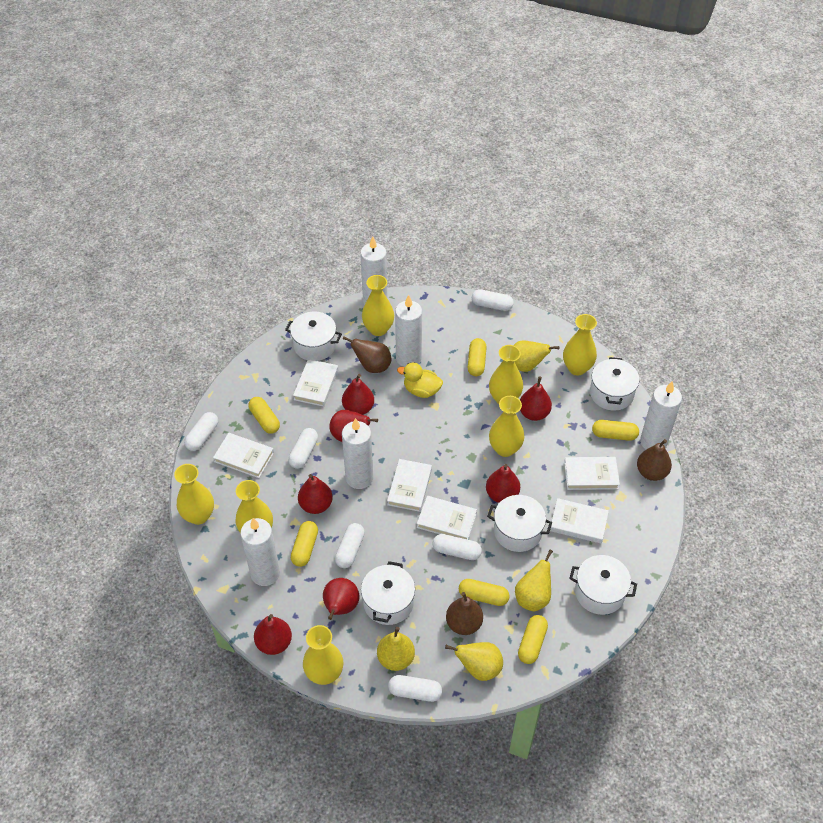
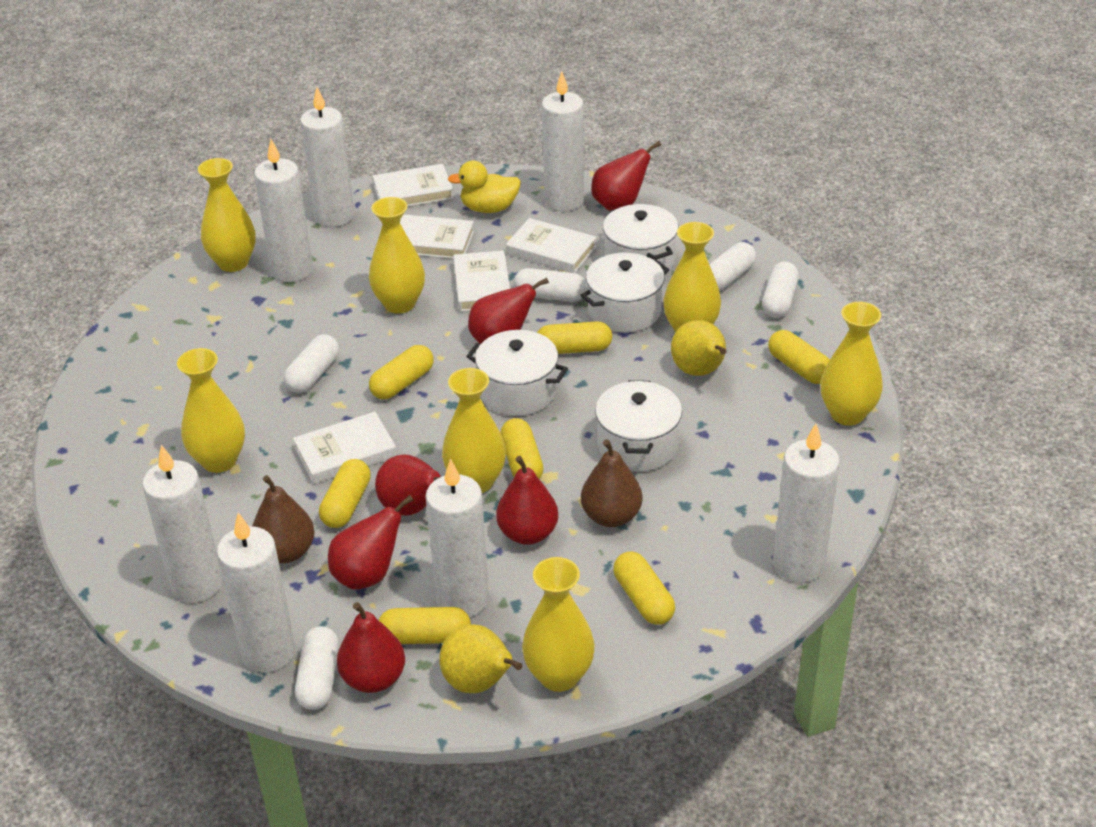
brown pear: [343,336,391,373] [446,592,483,635] [637,439,672,481] = 3 -> [252,475,315,563] [581,439,642,527] = 2
red pear: [254,614,292,655] [298,474,333,514] [323,578,359,620] [329,410,378,442] [342,374,374,415] [486,464,520,503] [520,376,552,421] = 7 -> [328,495,413,589] [337,602,405,693] [375,454,441,516] [468,278,549,344] [496,456,558,545] [591,141,661,211] = 6
white book: [213,433,274,478] [293,359,338,407] [387,459,432,512] [417,496,477,540] [550,498,609,544] [564,457,620,490] = 6 -> [293,412,397,484] [373,164,454,207] [400,214,474,259] [453,250,510,312] [506,218,597,273] = 5
white candle: [240,518,280,586] [342,418,373,489] [360,236,388,305] [395,295,422,367] [640,381,682,449] = 5 -> [142,445,222,603] [217,513,296,673] [254,139,313,282] [300,87,354,227] [425,458,489,617] [541,71,584,211] [773,424,840,583] = 7
white capsule: [184,412,218,451] [288,428,318,469] [335,523,365,568] [388,675,442,702] [432,534,482,560] [472,289,514,311] = 6 -> [284,334,339,393] [295,626,339,710] [514,268,587,302] [709,242,756,291] [762,262,799,318] = 5
white pot: [285,312,342,361] [361,561,415,625] [487,495,552,552] [569,555,637,615] [590,357,639,411] = 5 -> [466,330,568,416] [580,253,669,333] [595,380,682,472] [603,204,679,271] = 4
yellow capsule: [248,397,280,434] [291,521,318,567] [459,579,510,606] [468,338,487,376] [518,615,548,664] [592,420,639,441] = 6 -> [319,459,371,528] [369,345,434,399] [379,607,471,644] [500,418,543,479] [537,321,612,354] [613,552,675,625] [768,330,830,384] = 7
yellow pear: [377,627,415,671] [445,642,503,681] [514,341,560,372] [515,550,553,611] = 4 -> [439,624,522,693] [671,320,726,376] = 2

